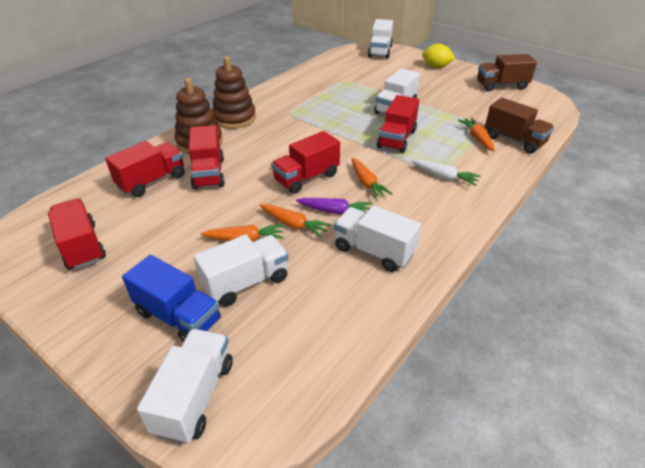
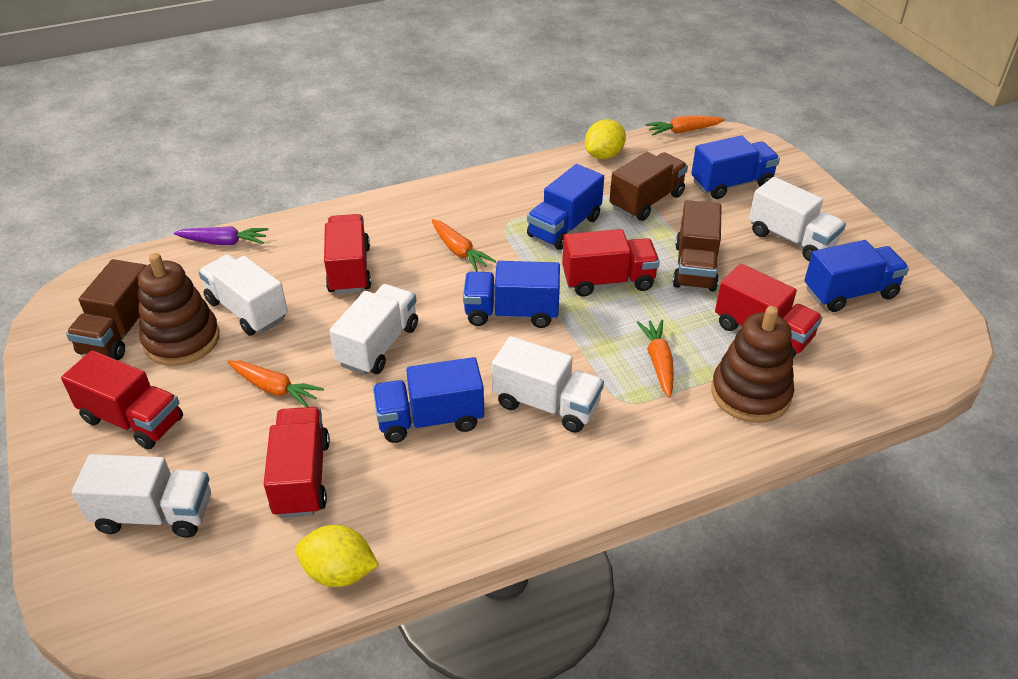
blue truck: [122,255,221,342] = 1 -> [373,357,484,443] [463,261,560,328] [527,164,604,250] [691,135,780,199] [804,240,909,312] = 5
brown truck: [477,54,537,92] [485,98,554,154] = 2 -> [66,259,146,360] [610,152,688,221] [673,200,722,292] = 3
white carrot: [411,159,481,186] = 1 -> none = 0
yellow lemon: [422,43,455,68] = 1 -> [295,525,379,587] [585,119,626,159] = 2

